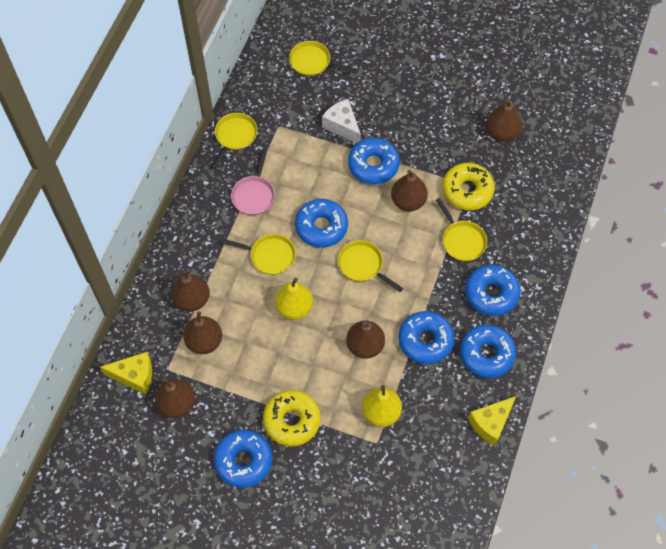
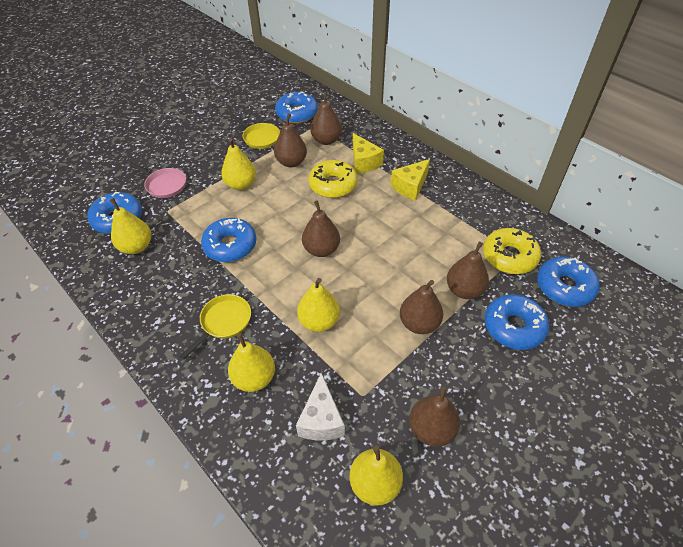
blue donut: [214,430,272,488] [295,199,348,248] [348,138,400,184] [398,311,454,364] [460,325,516,378] [465,265,520,316] = 6 -> [87,192,142,234] [201,218,256,262] [275,91,318,123] [485,294,549,350] [537,257,600,307] = 5
yellow pan: [211,113,257,170] [222,234,296,275] [289,41,355,76] [338,240,403,292] [436,198,487,261] = 5 -> [180,294,251,359] [230,114,280,149] = 2
yellow pear: [275,277,313,320] [362,385,402,427] = 2 -> [110,198,151,254] [221,138,256,190] [228,333,275,392] [297,278,340,332] [350,446,403,506] = 5

